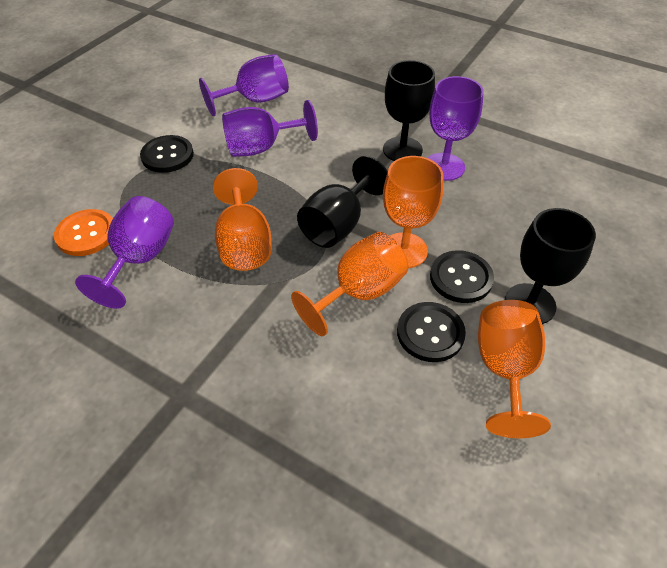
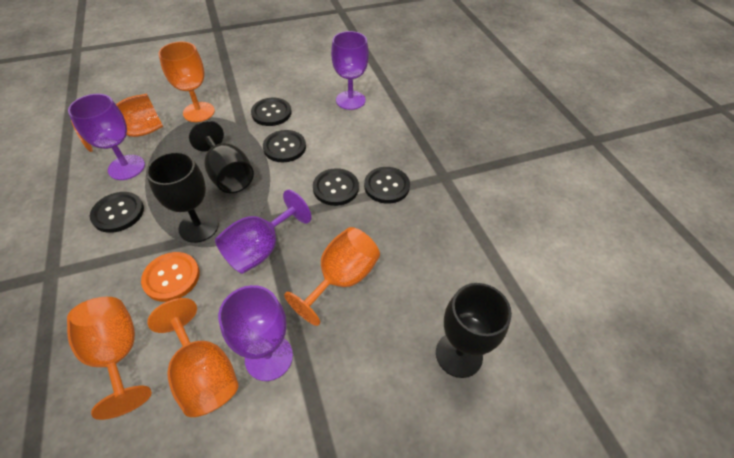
black button: [140,135,194,173] [397,302,466,362] [430,250,494,303] = 3 -> [90,192,144,233] [251,98,291,126] [263,130,306,162] [313,168,359,206] [364,167,410,204] = 5
orange goblet: [213,168,271,271] [291,232,409,336] [383,156,444,268] [478,300,551,438] = 4 -> [67,297,152,420] [71,94,163,152] [147,298,238,417] [159,41,215,122] [284,227,380,326] = 5

